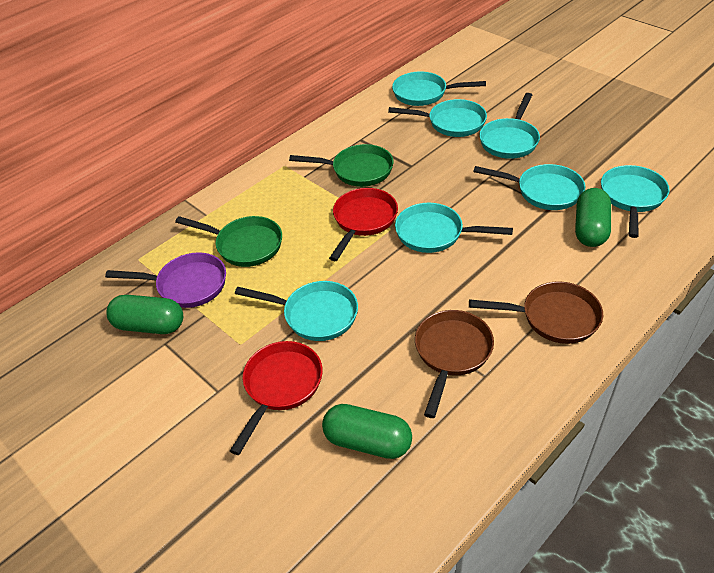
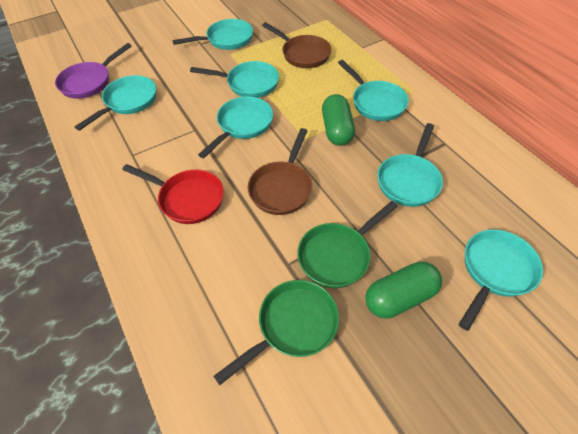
green capsule: [106,295,183,334] [322,404,412,459] [575,188,611,247] = 3 -> [322,94,355,146] [365,262,442,319] = 2
red pan: [230,341,323,455] [329,188,398,261] = 2 -> [122,164,224,224] = 1

